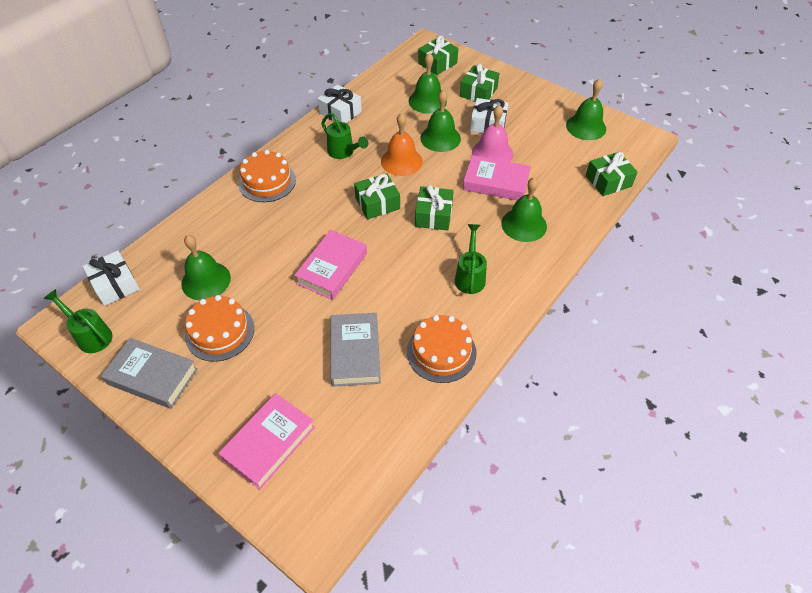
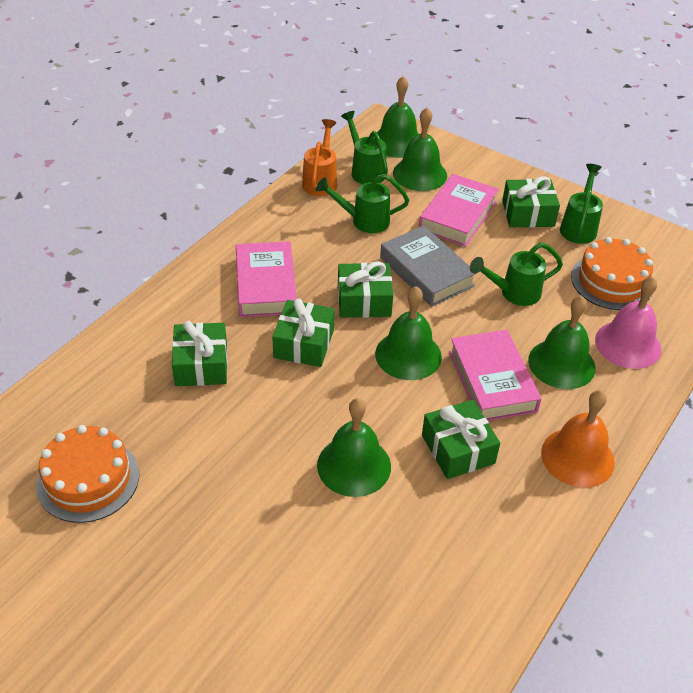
green watering can: [44,289,113,353] [321,113,368,159] [455,224,487,294] = 3 -> [316,174,409,233] [341,111,388,184] [470,242,563,306] [560,164,603,244] = 4
grey book: [101,338,198,409] [331,313,381,387] = 2 -> [380,226,477,307] = 1
orange cake: [185,295,254,362] [239,150,296,202] [407,315,476,383] = 3 -> [36,425,139,523] [571,237,653,310] = 2
orange watering can: none = 0 -> [302,119,337,196] = 1
white gift: [83,251,140,306] [318,84,362,123] [470,98,509,133] = 3 -> none = 0

